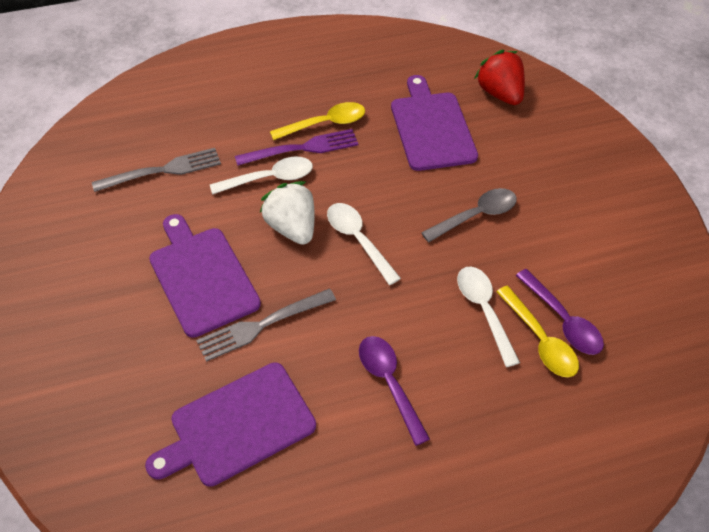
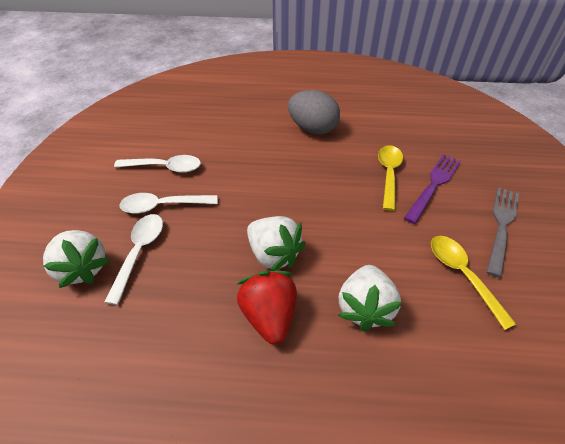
grey egg: none = 0 -> [288,90,340,135] = 1
grey fork: [92,148,221,192] [196,289,336,362] = 2 -> [486,187,519,278] = 1
grey spoon: [421,188,517,242] = 1 -> none = 0
purple cutting board: [145,362,316,487] [149,214,261,338] [391,75,478,171] = 3 -> none = 0
purple spoon: [359,336,430,446] [516,269,604,355] = 2 -> none = 0
white strawberry: [260,181,315,245] = 1 -> [43,230,110,288] [247,216,306,271] [338,265,402,332] = 3

